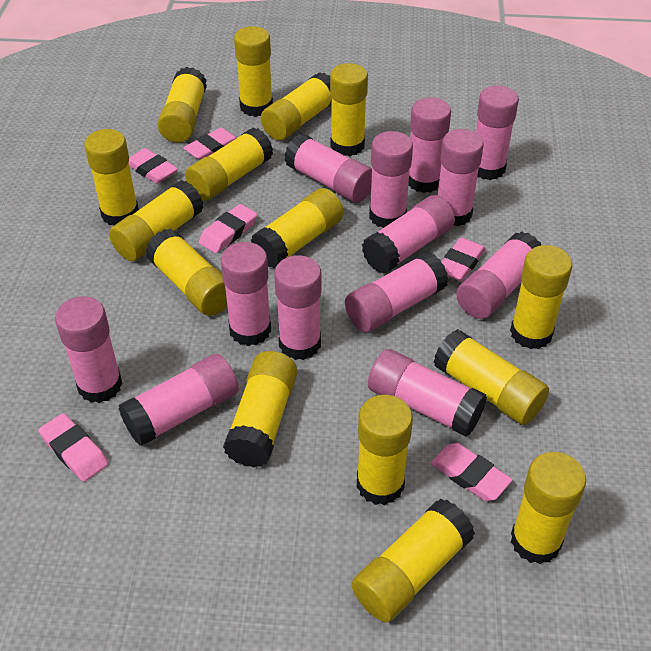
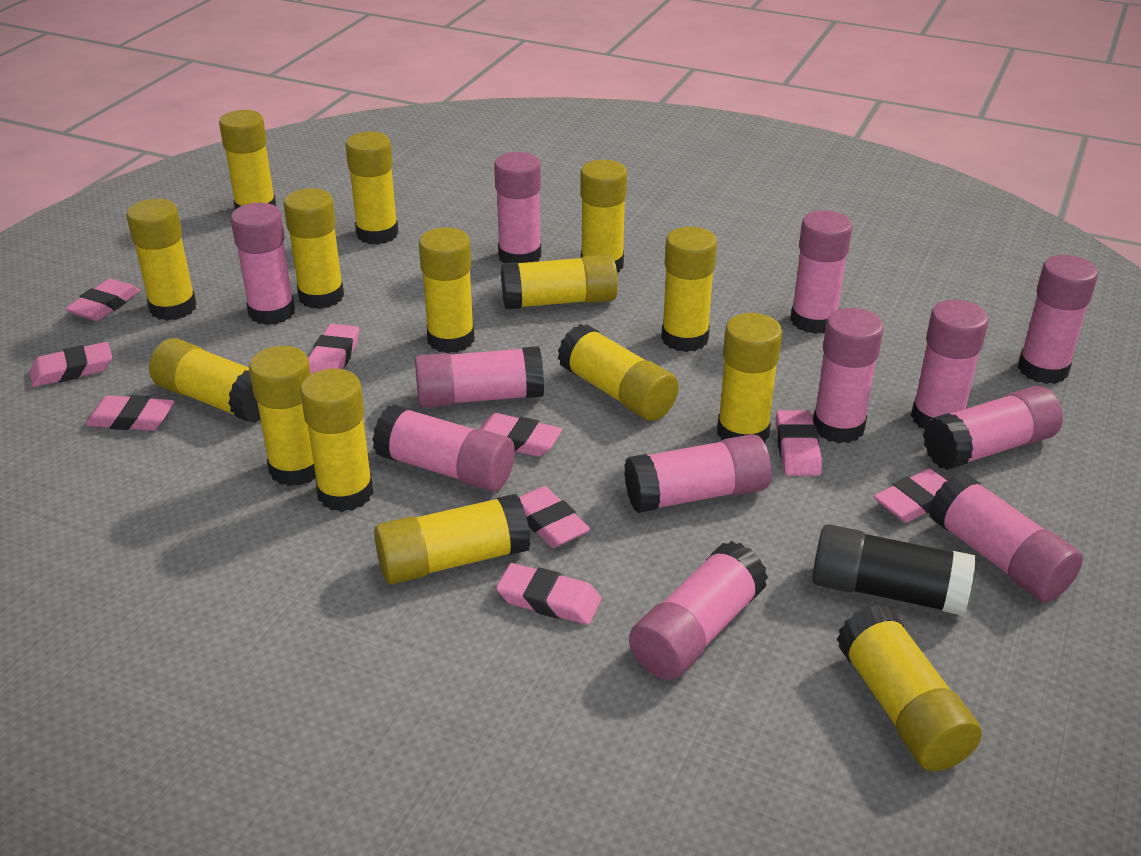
black glue stick: none = 0 -> [812,524,976,616] = 1
pink eraser: [39,413,109,482] [129,148,178,184] [183,128,237,160] [199,204,257,253] [431,443,512,501] [441,238,486,282] = 6 -> [29,342,112,387] [65,279,140,321] [85,395,174,431] [308,324,359,374] [480,413,562,457] [496,563,601,625] [518,486,590,548] [776,410,822,476] [874,469,947,523] = 9
pink glue stick: [55,296,123,403] [118,354,239,446] [221,242,271,346] [274,255,322,360] [284,134,372,203] [345,252,448,332] [362,195,455,274] [368,349,487,437] [369,131,413,228] [408,97,451,193] [438,129,484,227] [456,231,541,319] [476,85,519,180] = 13 -> [231,203,295,325] [372,404,515,492] [415,346,544,408] [494,152,541,263] [624,434,771,513] [629,541,768,680] [790,210,852,334] [813,308,884,443] [911,300,989,429] [923,386,1063,470] [929,473,1083,602] [1018,255,1098,384] = 12

